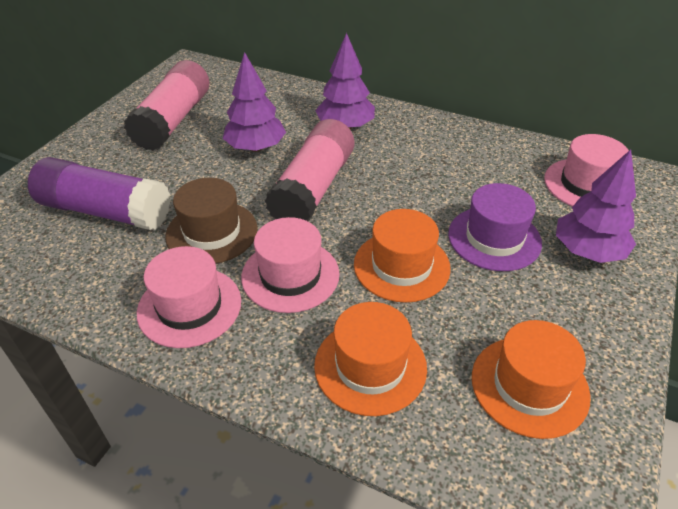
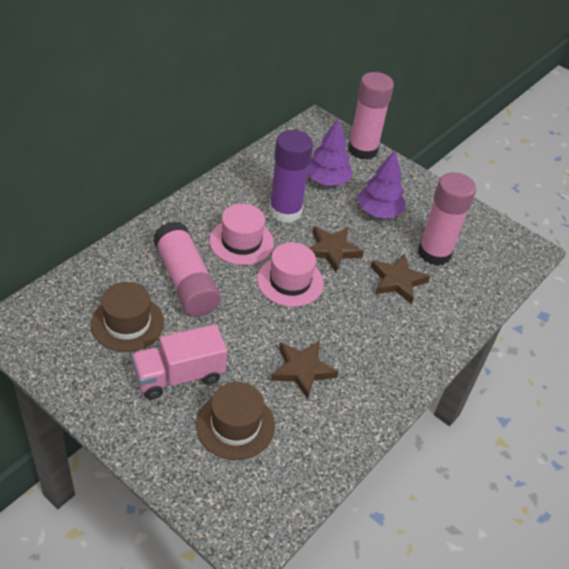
brown hat: [165,178,258,264] = 1 -> [91,282,164,352] [196,382,275,460] = 2
brown star: none = 0 -> [271,341,339,400] [310,227,364,272] [371,254,430,304] = 3
orange hat: [314,302,427,416] [354,209,451,303] [472,320,591,439] = 3 -> none = 0
pink glue stick: [124,60,209,151] [265,119,354,222] = 2 -> [153,221,221,317] [348,72,394,160] [418,172,476,266] = 3
pink hat: [137,246,241,348] [241,217,340,313] [544,134,629,207] = 3 -> [209,204,274,265] [257,242,324,307] = 2
pink truck: none = 0 -> [131,324,227,400] = 1
purple hat: [448,183,542,271] = 1 -> none = 0
purple tree: [223,52,286,152] [315,33,375,129] [556,150,636,263] = 3 -> [308,118,352,186] [357,150,405,218] = 2

